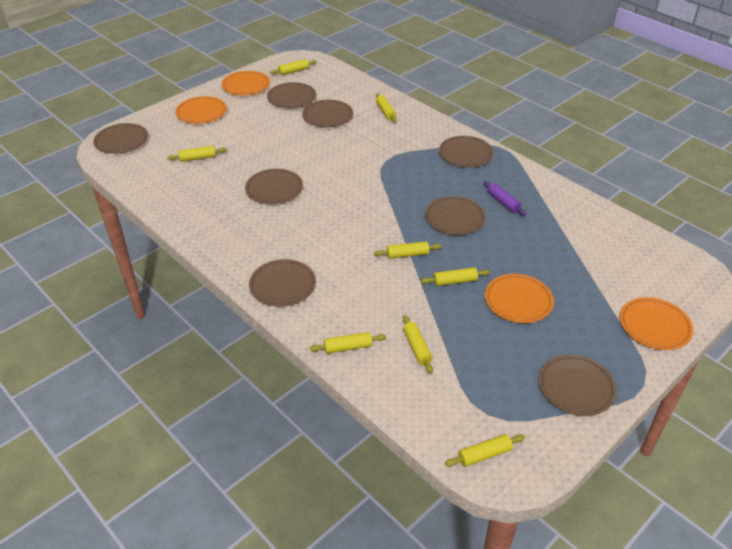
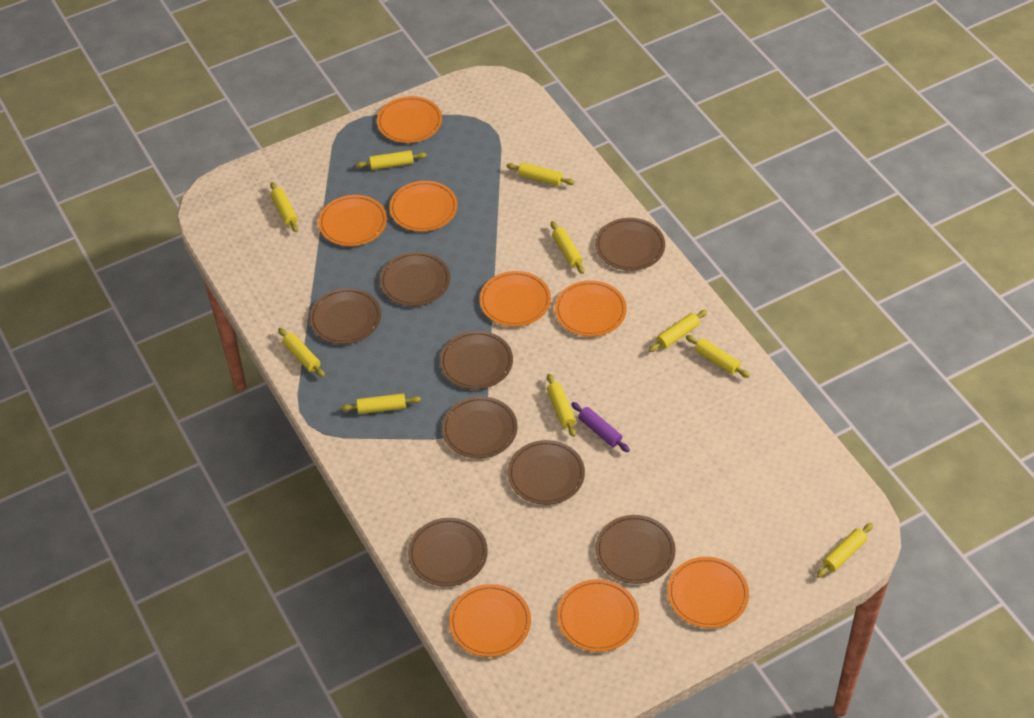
orange plate: [175,96,227,124] [221,71,270,96] [485,274,554,323] [620,297,693,350] = 4 -> [318,195,387,246] [377,96,442,143] [389,181,458,232] [449,584,531,657] [479,271,551,327] [555,280,627,337] [557,579,639,652] [667,557,749,628] = 8
yellow rolling pin: [167,146,227,162] [270,59,317,75] [310,332,386,354] [374,241,442,259] [376,93,397,122] [403,315,433,373] [421,267,490,286] [445,434,525,467] = 8 -> [270,182,298,232] [278,328,325,377] [341,394,421,414] [356,150,427,170] [507,162,575,186] [547,374,576,437] [551,221,584,274] [649,310,707,352] [686,335,750,378] [817,523,873,578] = 10

